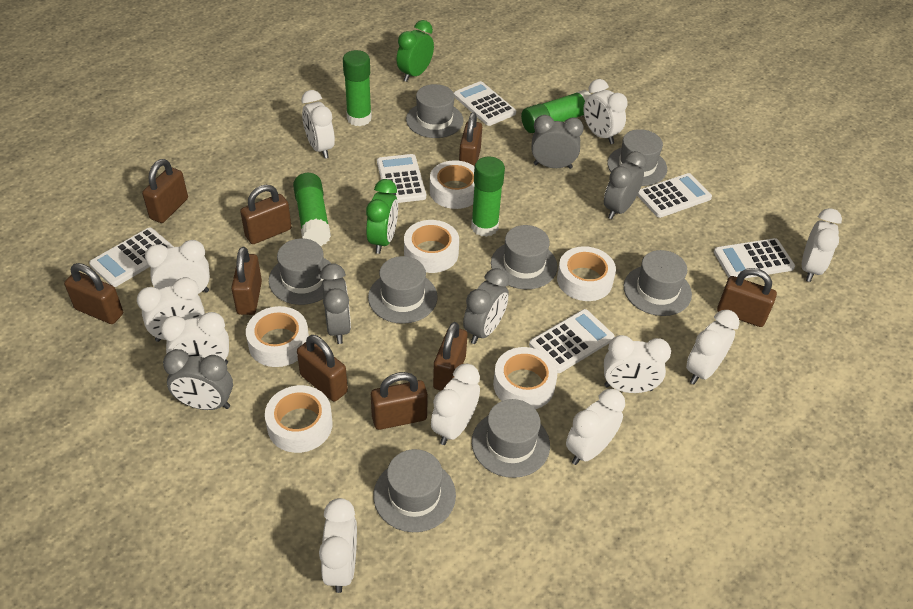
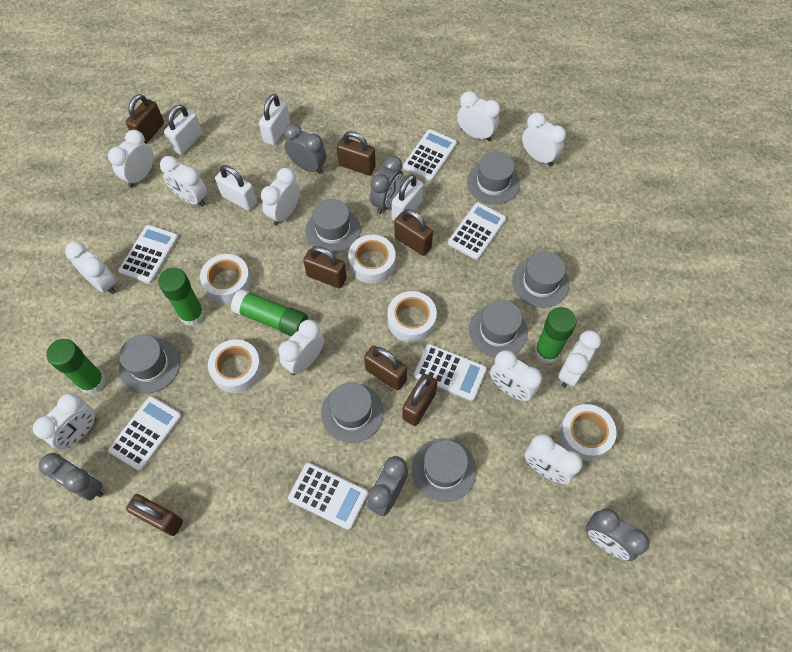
brown padlock: [64,263,123,324] [142,159,188,223] [231,247,262,315] [240,185,292,244] [297,335,348,402] [371,372,428,430] [433,322,467,391] [459,112,482,166] [717,268,777,327] = 9 -> [126,94,164,144] [126,494,183,536] [303,246,347,289] [337,131,376,175] [364,346,407,390] [394,209,433,256] [402,374,438,426] = 7
green clock: [366,179,398,254] [397,20,434,82] = 2 -> none = 0
grey hat: [269,238,332,305] [368,256,438,324] [373,449,456,532] [406,84,464,138] [472,399,550,478] [491,225,558,289] [607,129,667,186] [624,250,692,316] = 8 -> [119,335,180,394] [306,199,360,253] [321,382,384,443] [412,438,476,502] [467,152,520,205] [469,300,528,357] [512,251,569,308] = 7
white padlock: none = 0 -> [164,104,202,155] [215,165,257,211] [259,94,290,146] [391,175,423,221] = 4
white tape: [246,306,309,367] [265,385,333,453] [404,220,459,273] [430,160,475,209] [493,347,557,409] [557,246,616,301] = 6 -> [200,254,251,304] [208,339,262,393] [348,235,396,284] [388,291,437,343] [559,404,617,461] = 5

